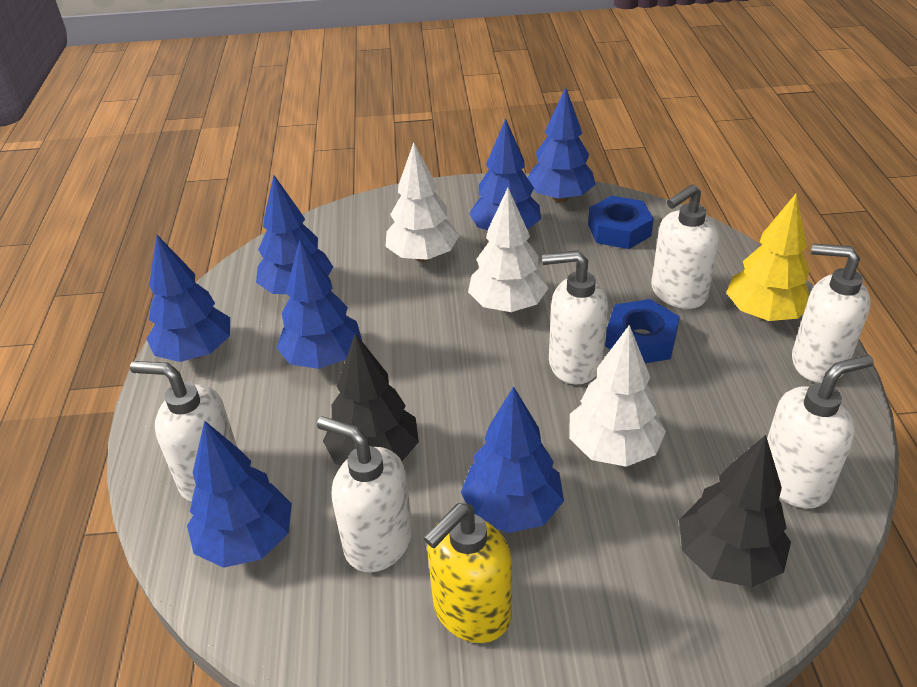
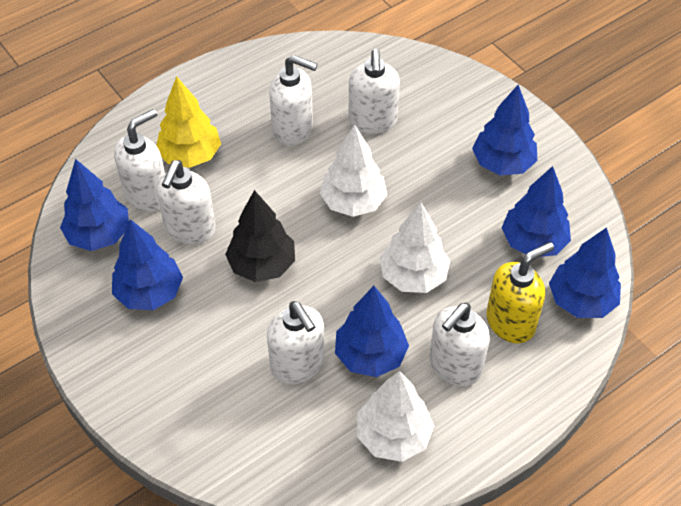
black tree: [323,333,419,466] [679,435,791,587] = 2 -> [225,190,295,282] = 1
blue nut: [588,196,654,249] [605,299,680,363] = 2 -> none = 0
blue tree: [147,235,230,362] [187,421,292,568] [256,175,333,294] [277,240,362,369] [461,386,564,533] [469,119,541,230] [528,87,596,203] = 7 -> [60,159,129,251] [112,219,183,310] [335,286,409,377] [472,85,537,175] [502,166,571,257] [549,227,621,318] = 6

